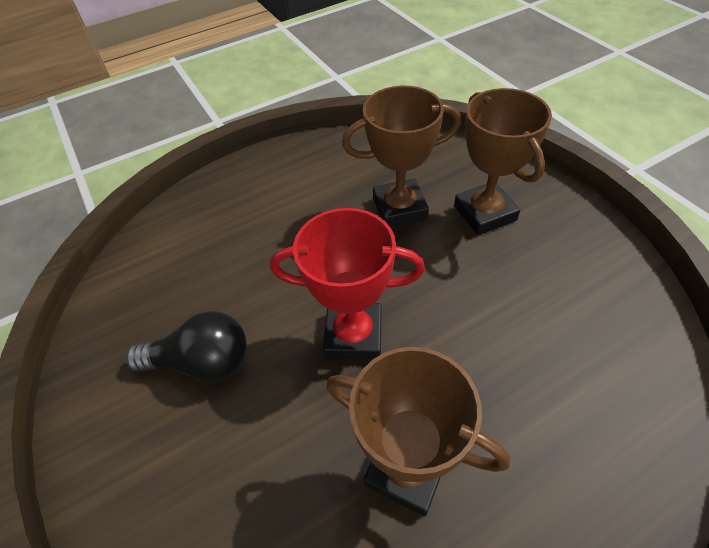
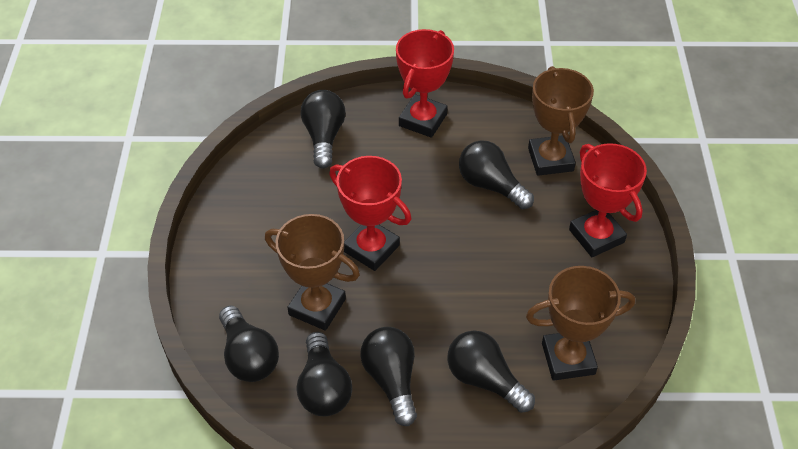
black light bulb: [126,311,247,382] = 1 -> [219,306,279,382] [297,332,352,416] [301,90,346,168] [360,327,417,426] [448,331,535,413] [459,140,534,209] = 6
red trophy: [270,208,425,360] = 1 -> [329,156,411,271] [396,29,454,138] [569,143,647,257] = 3

